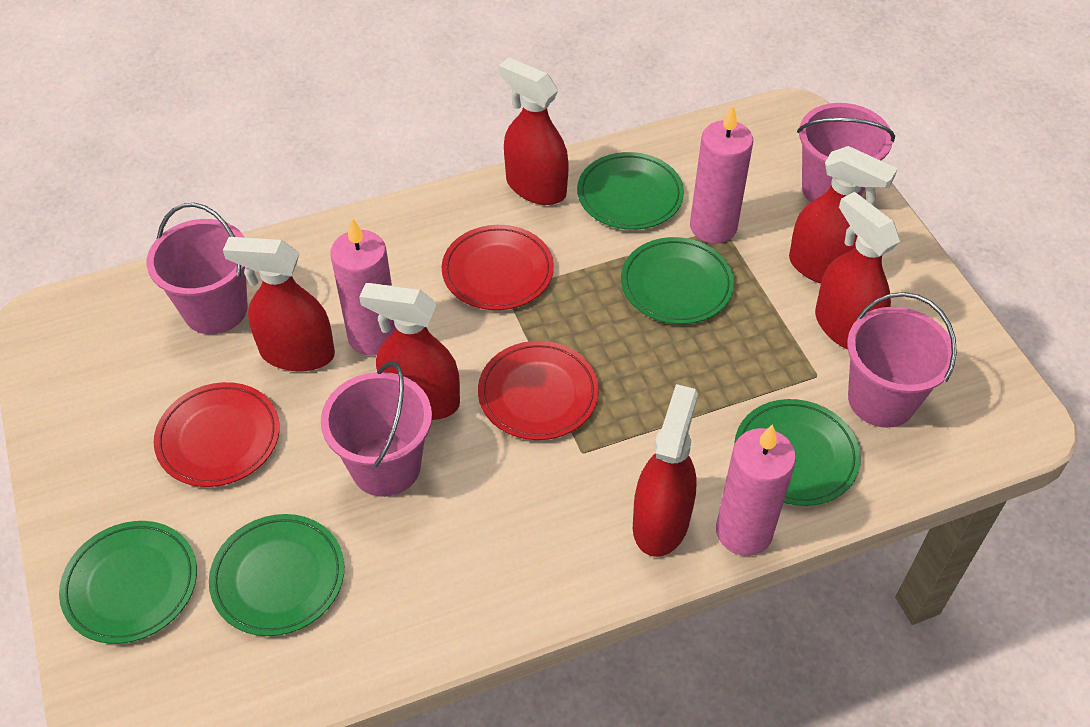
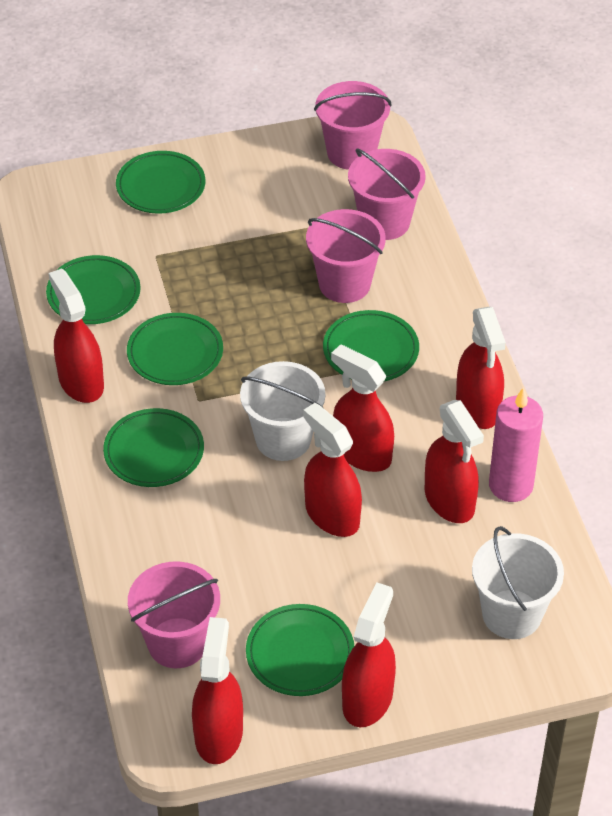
green plate: [59,521,197,644] [209,514,344,636] [577,152,684,230] [621,237,734,324] [734,399,861,506] = 5 -> [46,255,141,324] [103,408,204,487] [116,151,205,214] [127,313,223,385] [246,604,354,696] [323,310,419,381] = 6
pink candle: [330,218,396,356] [690,105,753,244] [716,424,796,556] = 3 -> [489,388,543,502] = 1
red plate: [154,382,280,487] [442,225,554,310] [478,341,599,440] = 3 -> none = 0
red spray bottle: [223,237,335,372] [359,283,460,420] [498,58,569,205] [633,384,698,557] [789,146,898,284] [815,192,900,349] = 6 -> [49,268,104,403] [192,617,243,764] [303,403,362,537] [331,344,394,472] [342,582,396,727] [425,400,484,523] [456,307,506,429] = 7
white bucket: none = 0 -> [240,361,325,461] [472,526,564,639] = 2

